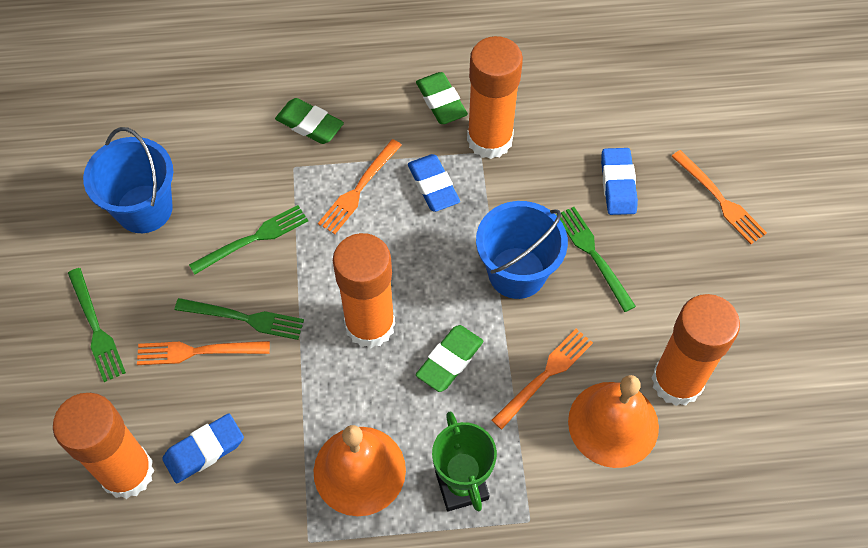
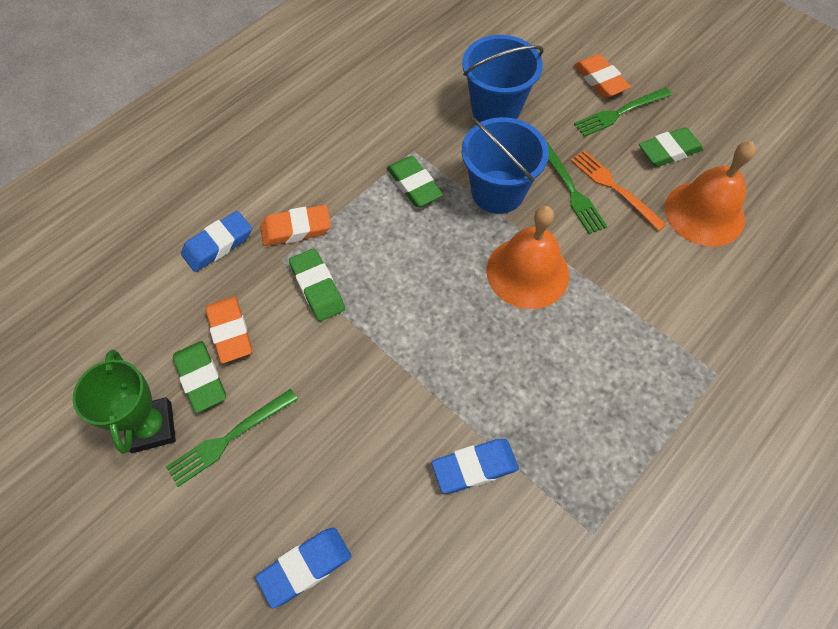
green eraser: [275,98,344,144] [416,72,468,124] [416,325,484,392] = 3 -> [173,341,226,413] [289,249,345,322] [387,156,443,207] [639,127,703,167] = 4
green fork: [68,268,126,382] [175,298,304,340] [189,205,308,274] [556,207,636,312] = 4 -> [166,388,298,487] [547,142,607,234] [574,88,672,137] = 3
orange eraser: none = 0 -> [206,296,252,363] [260,205,331,246] [574,54,631,98] = 3
orange fork: [137,341,270,365] [318,139,402,234] [492,329,593,429] [671,150,767,244] = 4 -> [570,150,667,231] = 1
orange glue stick: [53,393,155,499] [333,233,395,348] [467,36,523,159] [651,294,740,406] = 4 -> none = 0

